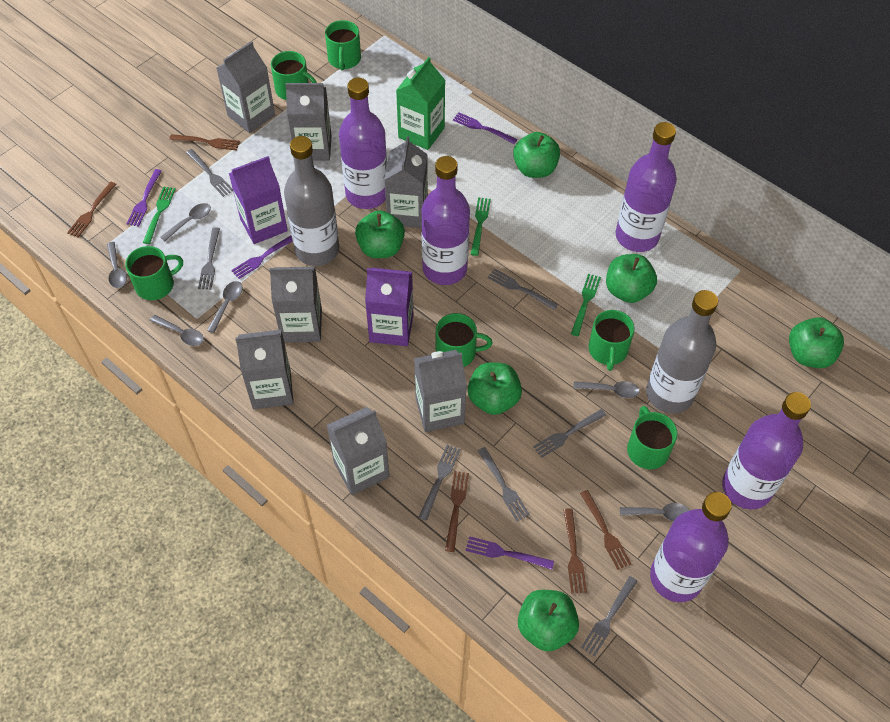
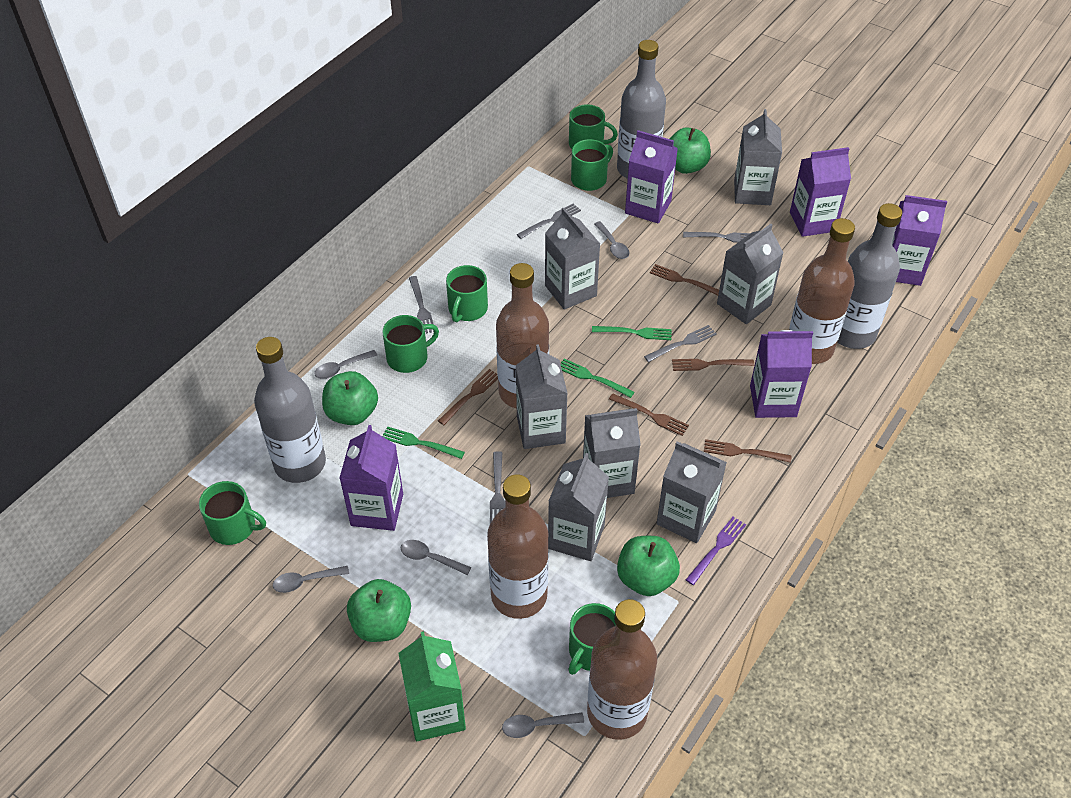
brown bottle: none = 0 -> [487,474,549,619] [496,263,549,408] [587,599,657,740] [789,218,855,364] = 4
green apple: [355,210,405,258] [468,362,522,415] [513,132,560,178] [518,590,579,651] [606,254,657,303] [789,317,844,368] = 6 -> [322,371,378,425] [347,579,411,642] [617,536,680,596] [669,127,711,174] = 4
grey bottle: [284,136,339,266] [646,290,718,413] = 2 -> [254,337,326,483] [617,40,666,179] [837,203,902,349] = 3
grey fork: [186,149,233,197] [198,227,220,290] [418,445,460,521] [478,447,530,521] [488,268,558,310] [533,409,606,458] [581,576,638,657] = 7 -> [409,276,434,334] [490,451,505,524] [517,203,581,239] [644,325,717,362] [683,232,750,243] = 5
grey spoon: [107,242,127,288] [150,315,204,346] [160,203,211,242] [207,281,243,333] [574,381,640,398] [620,503,690,521] = 6 -> [273,566,349,593] [314,350,377,379] [401,540,471,575] [502,713,584,738] [594,221,629,259] = 5
purple bottle: [339,78,387,209] [421,156,470,285] [616,122,677,252] [650,492,732,602] [722,392,811,509] = 5 -> none = 0
purple carton: [229,156,288,244] [365,268,413,346] = 2 -> [340,425,403,531] [625,130,678,223] [750,330,813,418] [790,147,851,237] [892,195,947,286] = 5
purple fork: [127,169,162,227] [231,236,293,279] [453,112,517,144] [465,536,554,570] = 4 -> [686,517,746,585] = 1

